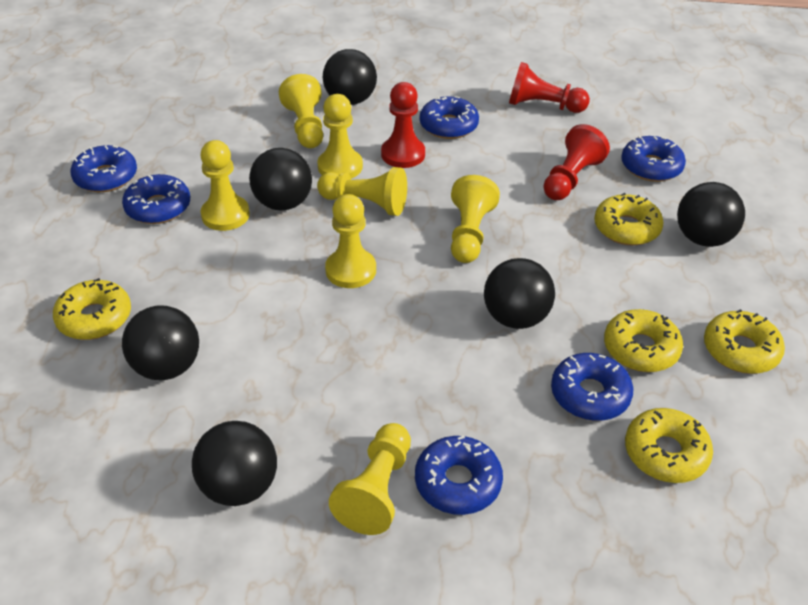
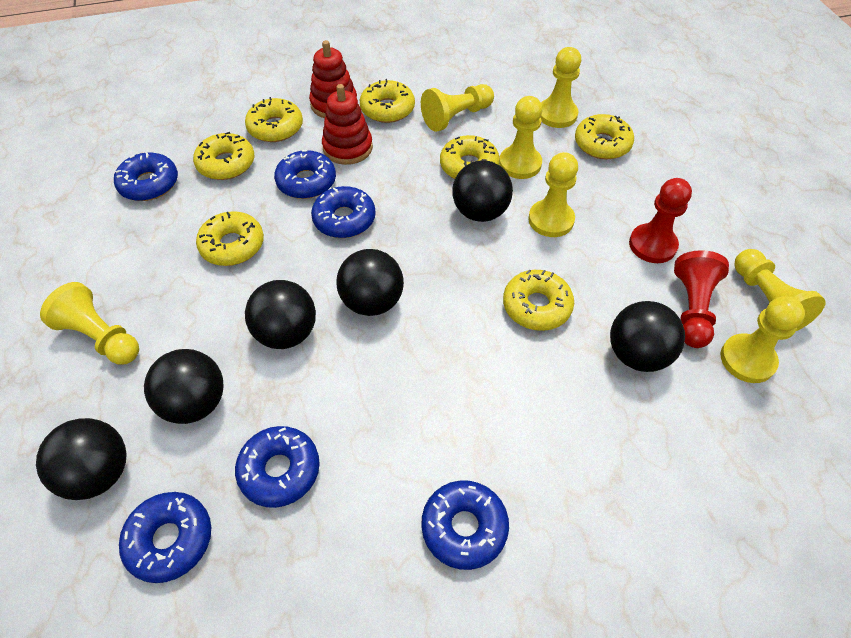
red pawn: [381,82,425,168] [509,62,590,113] [543,124,610,200] = 3 -> [629,178,692,263] [674,250,729,348] = 2
red stacking toy: none = 0 -> [309,40,357,118] [322,84,373,165] = 2
yellow donut: [53,278,131,340] [594,193,664,246] [604,309,683,372] [625,408,713,483] [704,309,785,374] = 5 -> [193,132,254,180] [196,211,264,266] [245,97,303,142] [360,79,415,123] [440,135,500,179] [503,270,574,331] [575,114,634,159] = 7

